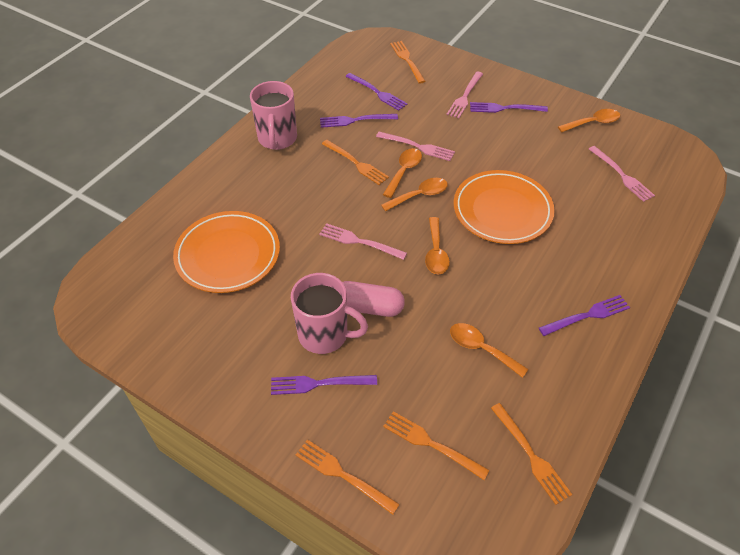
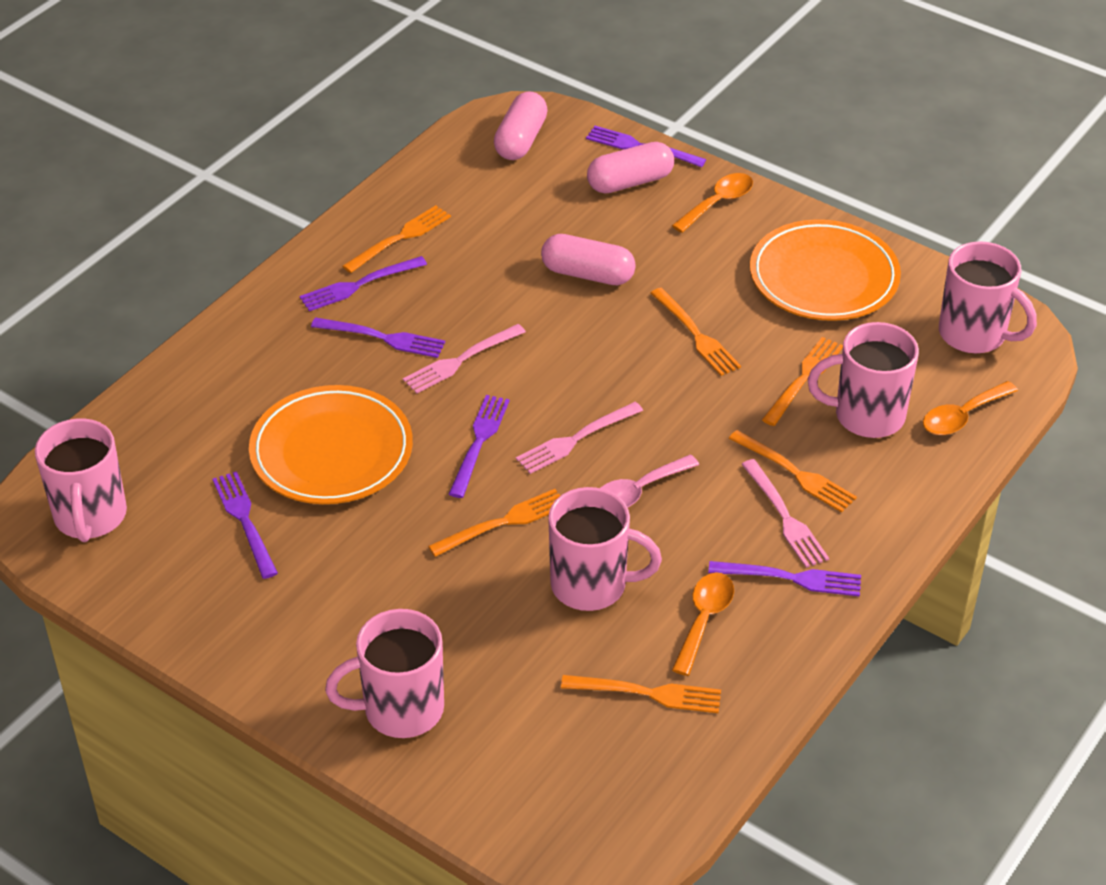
orange fork: [296,439,400,515] [322,140,389,185] [383,411,490,480] [390,41,426,83] [491,403,572,505] = 5 -> [343,205,451,273] [428,489,561,557] [561,675,721,713] [651,288,741,376] [728,430,857,512] [762,337,843,426] = 6
orange spoon: [381,178,448,212] [383,148,422,198] [425,217,450,275] [450,323,529,378] [558,109,620,132] = 5 -> [672,173,753,233] [672,573,734,676] [923,381,1018,435] = 3
pink capsule: [343,281,405,317] = 1 -> [494,91,548,160] [541,234,636,285] [587,142,674,194] = 3
pink fork: [319,223,407,260] [376,132,455,161] [446,72,483,118] [589,146,655,202] = 4 -> [403,324,526,394] [516,402,643,474] [741,459,829,568] = 3
pink mug: [250,81,297,150] [291,273,368,354] = 2 -> [35,418,127,542] [325,609,444,738] [548,487,662,611] [808,322,919,438] [939,241,1037,353] = 5
pink spoon: none = 0 -> [600,455,699,508] = 1
purple fork: [271,375,377,395] [320,114,398,128] [345,73,408,111] [470,102,548,113] [539,295,630,336] = 5 -> [212,471,278,579] [300,256,427,311] [311,317,445,358] [449,395,510,498] [586,126,706,167] [708,561,861,597] = 6

